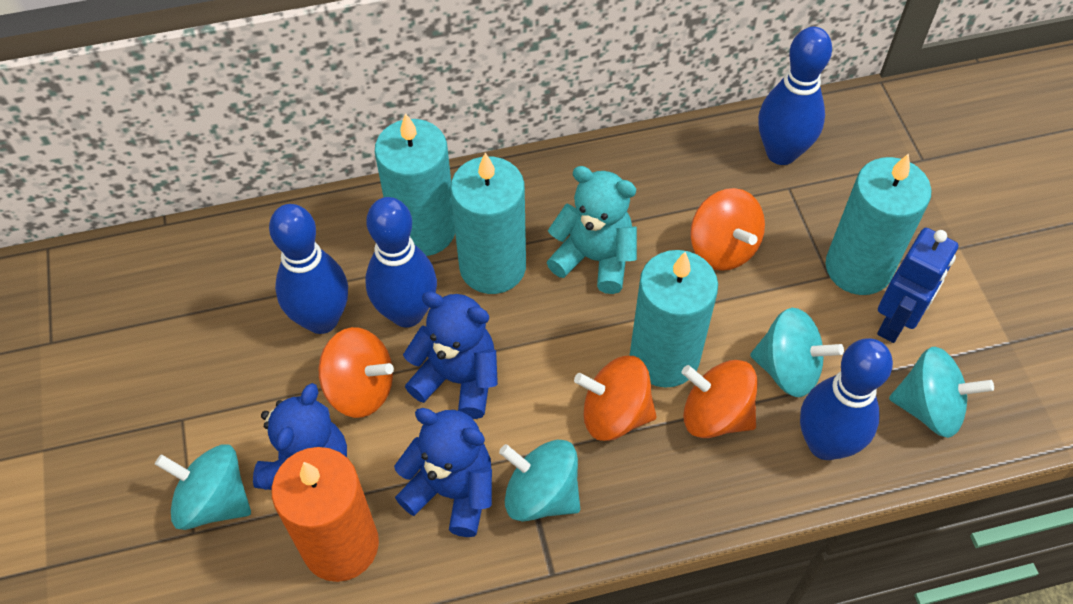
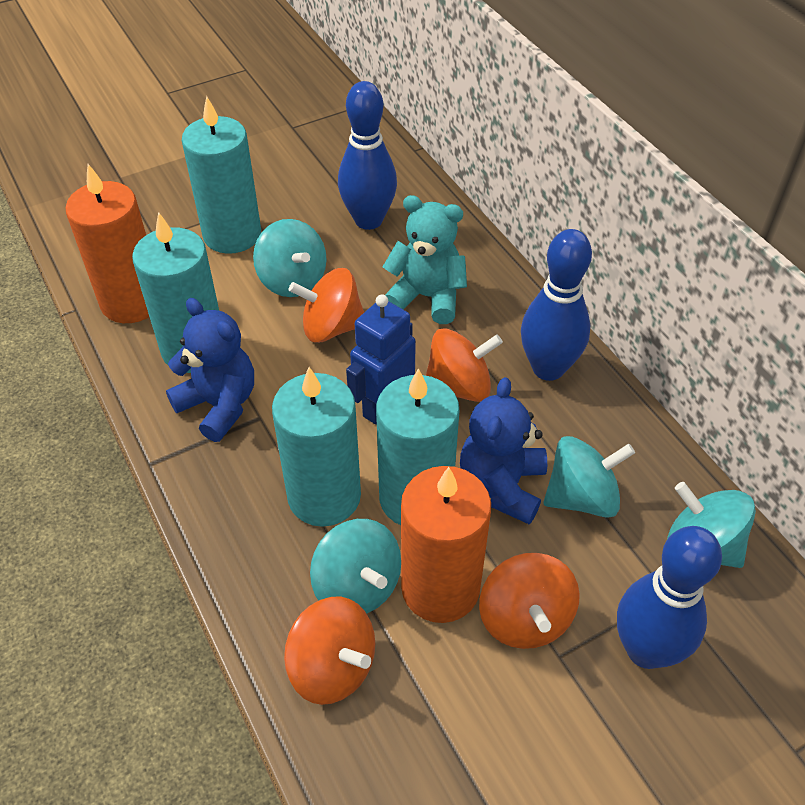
blue bowling pin: [269,204,348,334] [365,197,437,328] [758,27,832,165] [800,338,893,460] = 4 -> [338,81,397,230] [521,229,592,381] [617,526,722,669] = 3
blue teddy bear: [253,383,347,490] [394,408,492,537] [403,291,498,419] = 3 -> [166,298,254,442] [460,377,547,524] = 2
orange candle: [271,447,379,582] = 1 -> [66,164,149,323] [401,466,491,623] = 2

